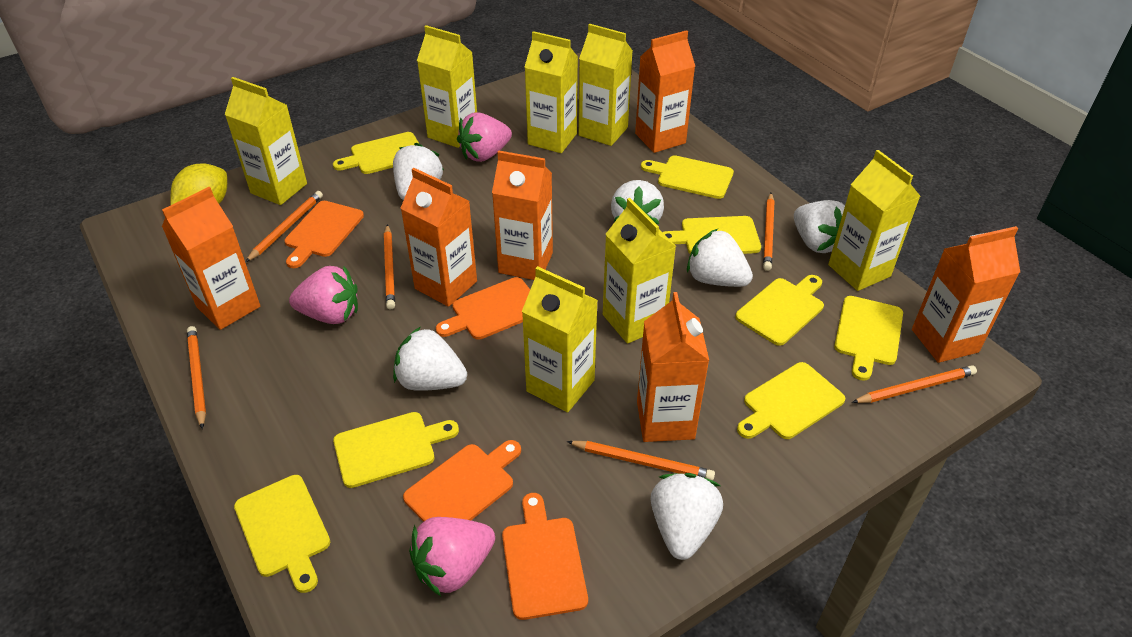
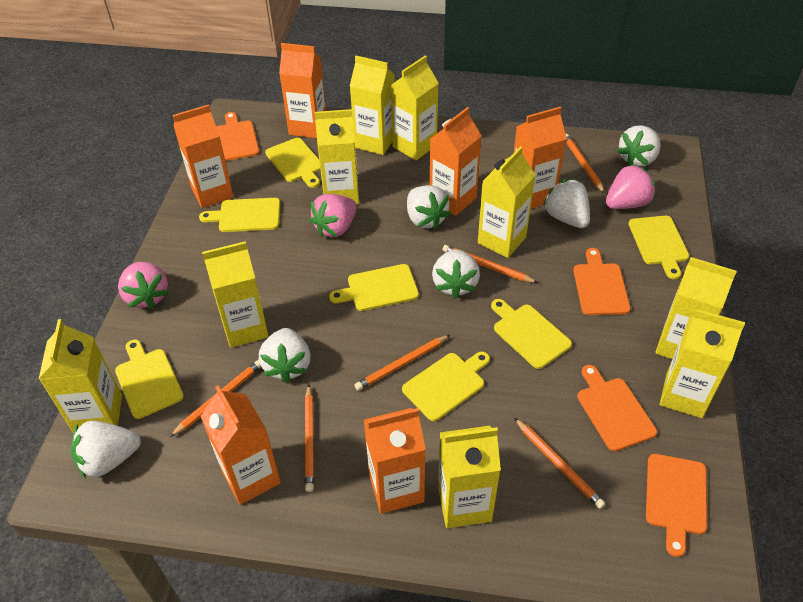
yellow carton: [225,77,307,205] [417,25,477,148] [522,266,598,412] [525,31,578,153] [579,24,633,146] [603,198,676,344] [828,150,921,291] = 7 -> [39,319,122,433] [202,241,269,348] [314,109,359,204] [350,56,395,155] [390,56,439,160] [438,426,501,528] [478,146,535,258] [655,257,737,359] [660,309,745,418] = 9
yellow cutting board: [234,475,330,593] [333,132,419,174] [333,412,459,488] [641,155,734,199] [662,216,761,254] [735,275,824,346] [737,362,846,439] [834,296,903,381] = 8 -> [115,340,184,419] [199,198,280,232] [265,138,320,188] [329,264,419,311] [402,352,490,421] [491,299,572,369] [628,216,689,279] = 7
yellow lemon: [170,163,227,205] = 1 -> none = 0

